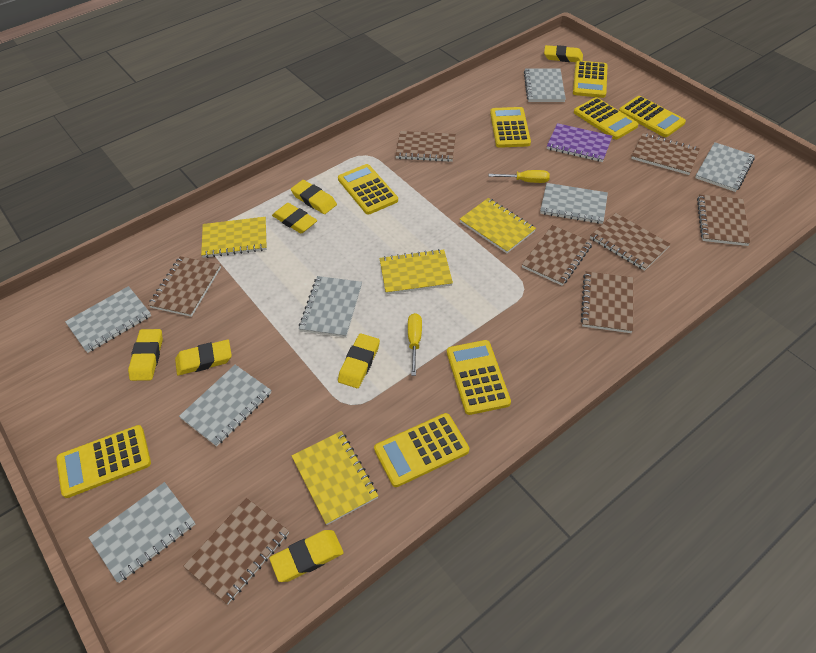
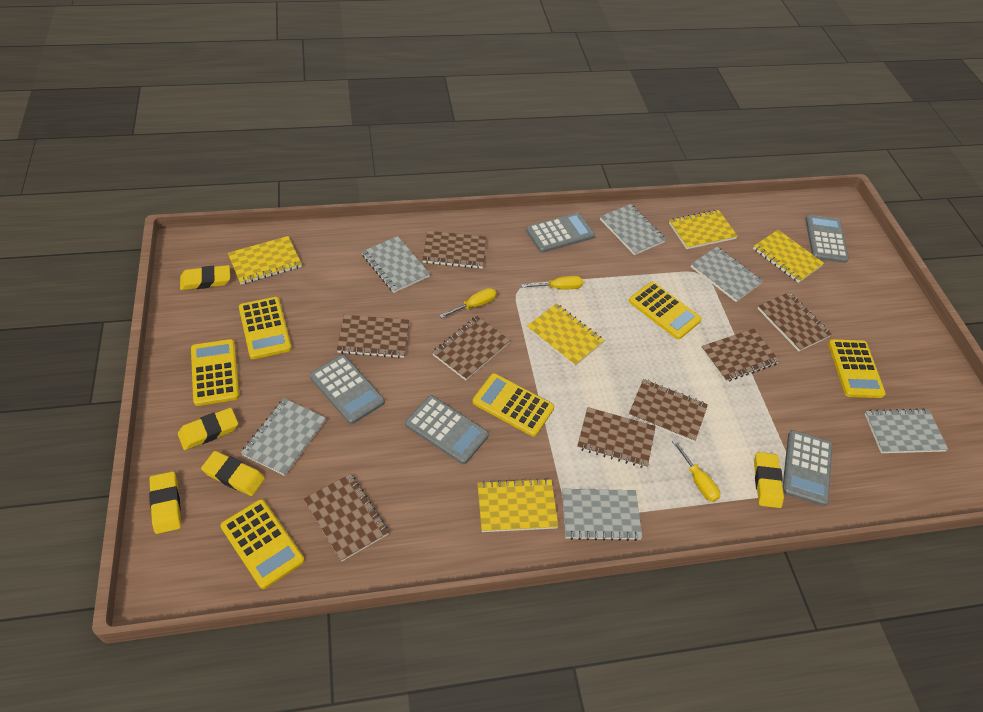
grey calculator: none = 0 -> [310,355,385,424] [405,395,489,464] [526,213,595,253] [783,430,832,506] [805,215,849,263] = 5
grey notebook: [65,286,151,353] [88,482,195,583] [179,365,271,447] [299,276,362,338] [524,69,566,102] [540,183,608,224] [695,142,755,192] = 7 -> [241,398,326,476] [362,236,430,293] [562,489,642,541] [600,204,666,255] [691,247,763,302] [865,409,948,453] = 6
purple notebook: [547,123,612,162] = 1 -> none = 0
yellow calculator: [56,425,151,498] [338,164,398,215] [374,413,469,487] [447,340,511,415] [490,107,531,148] [573,61,608,98] [574,97,638,140] [619,96,686,137] = 8 -> [191,339,239,406] [220,499,305,589] [239,297,292,359] [472,373,555,437] [629,282,702,339] [828,339,886,398] = 6
yellow eraser: [128,329,163,381] [175,340,232,375] [269,530,344,582] [272,203,317,234] [291,180,337,214] [338,334,380,388] [544,45,583,62] = 7 -> [149,471,181,534] [178,408,238,450] [180,265,230,290] [201,451,265,496] [754,452,784,508] = 5
yellow notebook: [201,217,267,258] [292,431,378,525] [379,249,453,295] [460,198,536,253] = 4 -> [228,236,302,284] [477,478,559,532] [527,303,604,366] [669,210,738,249] [753,230,824,283] = 5
yellow screwdriver: [408,313,422,376] [489,170,550,183] = 2 -> [439,288,497,318] [521,276,583,289] [672,440,720,502] = 3

